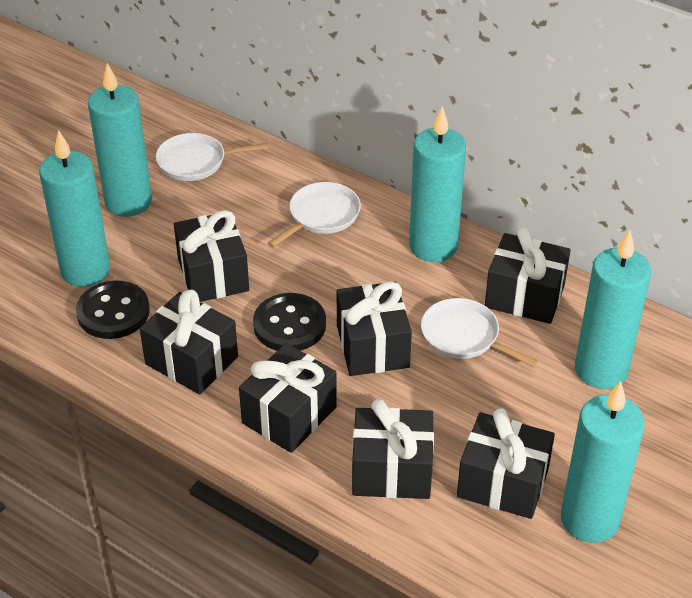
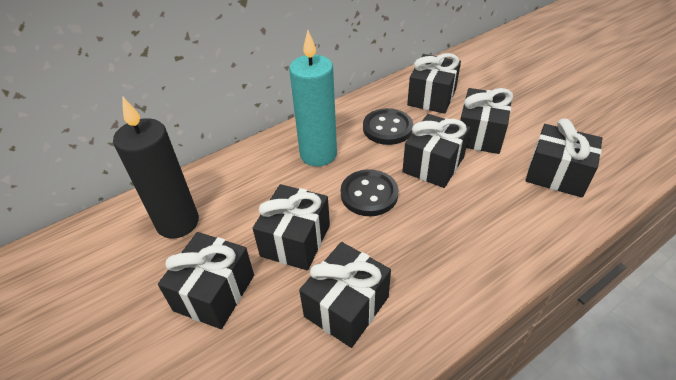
black candle: none = 0 -> [113,96,199,239] = 1
turquoise candle: [39,130,110,287] [88,63,152,217] [409,106,466,262] [561,381,645,543] [575,230,651,389] = 5 -> [289,31,337,167] = 1
white pan: [156,133,268,181] [268,182,361,248] [421,298,538,367] = 3 -> none = 0

